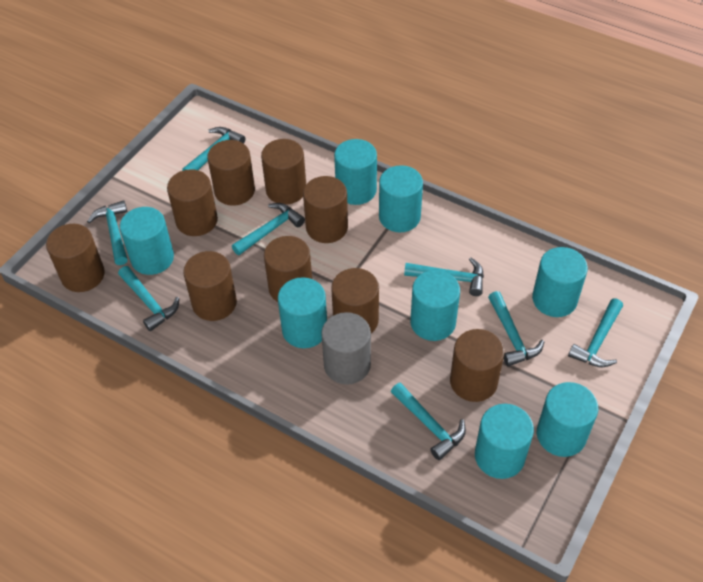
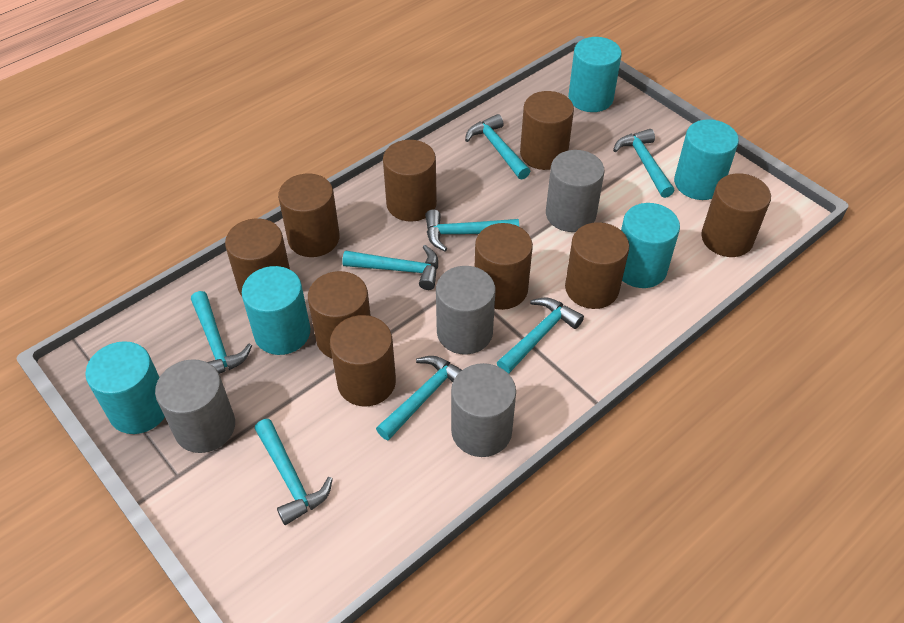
grey cylinder: [321,312,371,385] = 1 -> [155,359,235,453] [436,266,495,355] [451,363,516,457] [546,150,604,232] = 4
turquoise cylinder: [120,207,174,275] [278,277,327,348] [334,139,377,205] [379,165,423,232] [410,270,460,341] [475,404,534,479] [532,247,588,317] [537,382,598,457] = 8 -> [85,341,165,434] [242,266,310,355] [568,37,622,112] [621,203,680,288] [674,119,739,200] = 5

